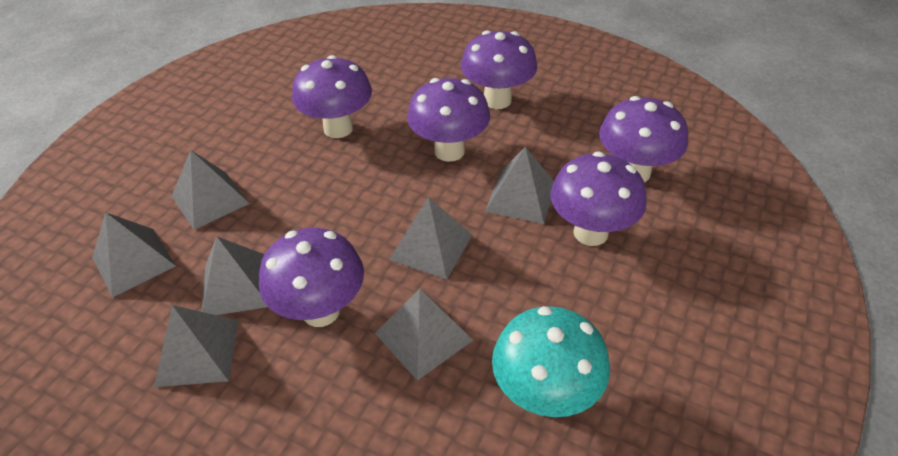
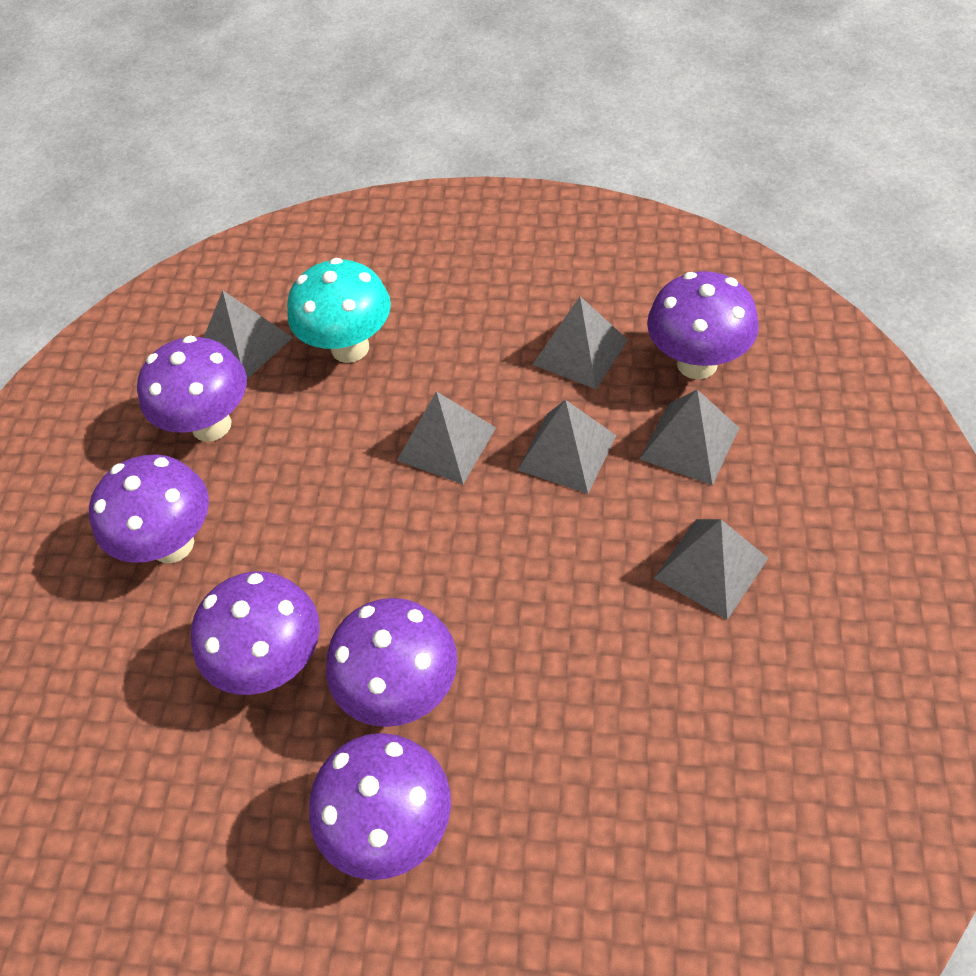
grey pyramid: [92,212,176,298] [154,305,239,387] [172,150,250,230] [202,237,268,315] [375,288,473,381] [389,197,472,279] [485,147,554,224] = 7 -> [204,290,293,379] [397,391,496,484] [517,400,616,494] [533,296,628,389] [640,389,739,485] [654,519,768,620] = 6

